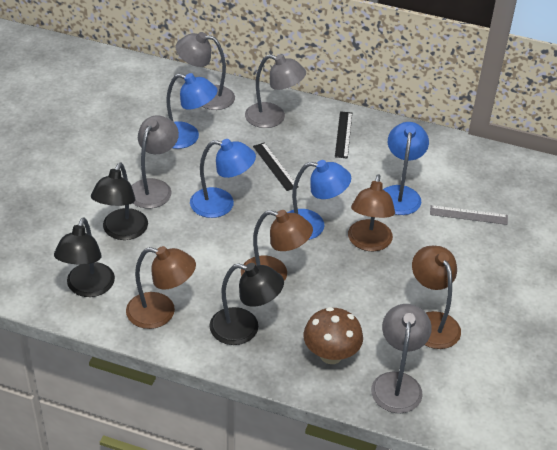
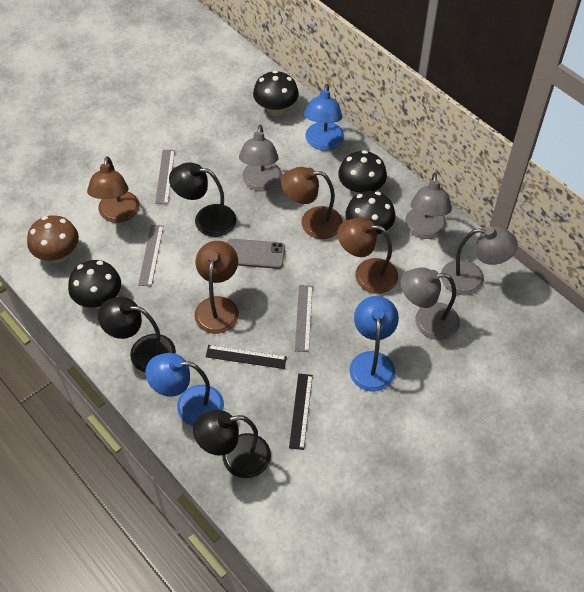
black mushroom: none = 0 -> [68,260,121,308] [253,70,299,116] [338,150,387,195] [346,191,395,234] = 4
blue lamp: [166,73,218,149] [190,139,256,218] [287,160,351,240] [383,122,429,215] = 4 -> [145,353,224,426] [304,84,344,150] [349,296,399,392] = 3
grey phone: none = 0 -> [227,239,285,269] = 1
grey ruler: [430,205,508,225] = 1 -> [138,225,164,287] [155,150,175,204] [295,285,313,352] = 3

